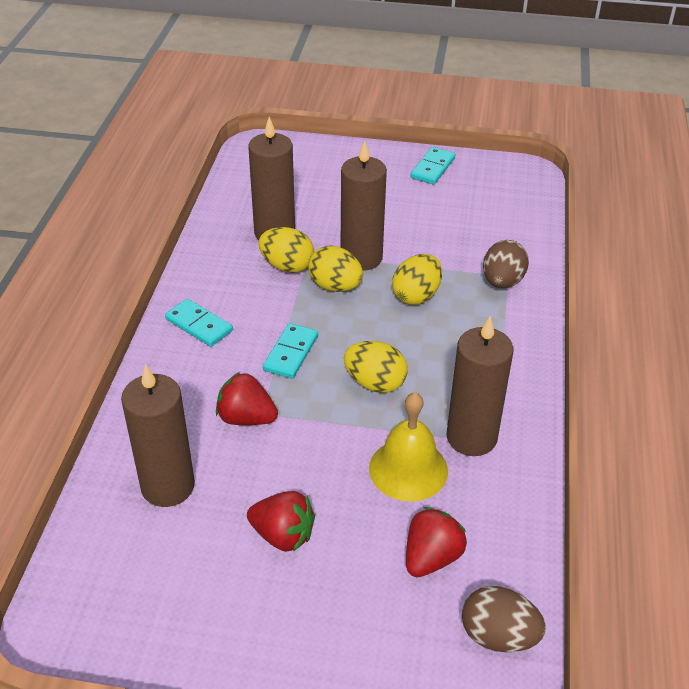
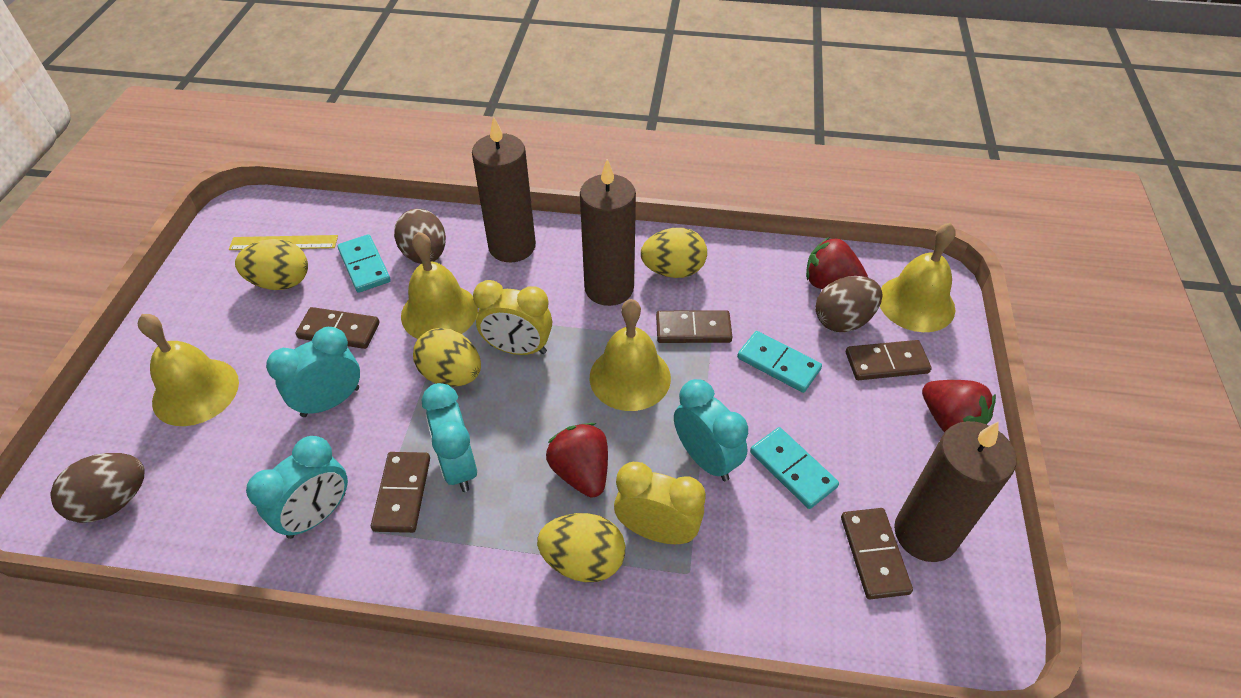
brown candle: [121,364,195,507] [248,117,295,240] [340,140,387,271] [446,316,513,456] = 4 -> [472,117,536,262] [580,159,636,306] [894,421,1016,562] = 3
brown domino: none = 0 -> [296,307,380,349] [371,452,430,533] [656,310,732,343] [841,508,913,599] [846,340,932,380] = 5
brown egg: [462,586,546,652] [483,240,529,288] = 2 -> [50,453,144,523] [394,209,446,264] [815,276,882,332] = 3
turquoise clock: none = 0 -> [246,436,348,539] [266,327,360,417] [422,383,477,492] [674,379,748,481] = 4
yellow bell: [369,392,448,502] = 1 -> [138,314,239,426] [401,232,478,339] [590,299,671,411] [880,223,955,332] = 4
yellow clock: none = 0 -> [473,280,552,355] [614,462,706,544] = 2
yellow ruler: none = 0 -> [229,235,338,250] = 1

